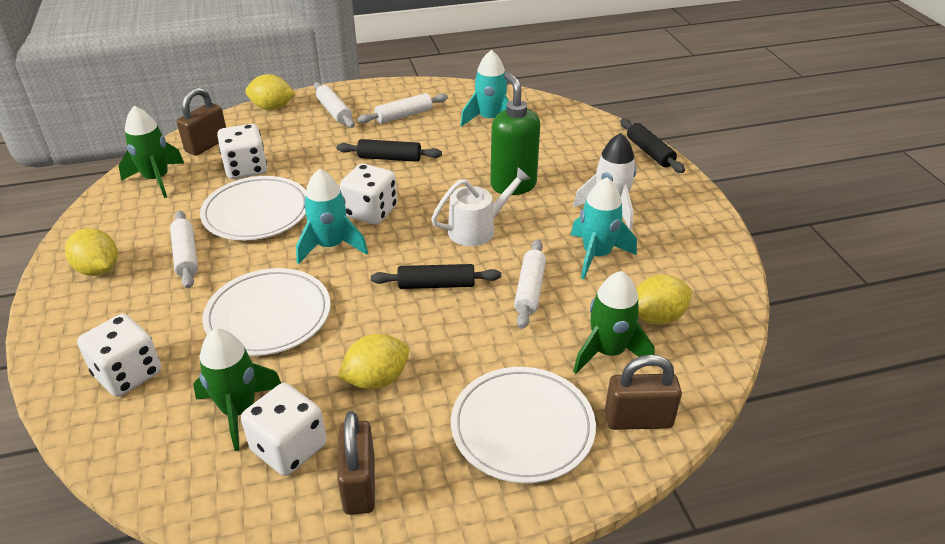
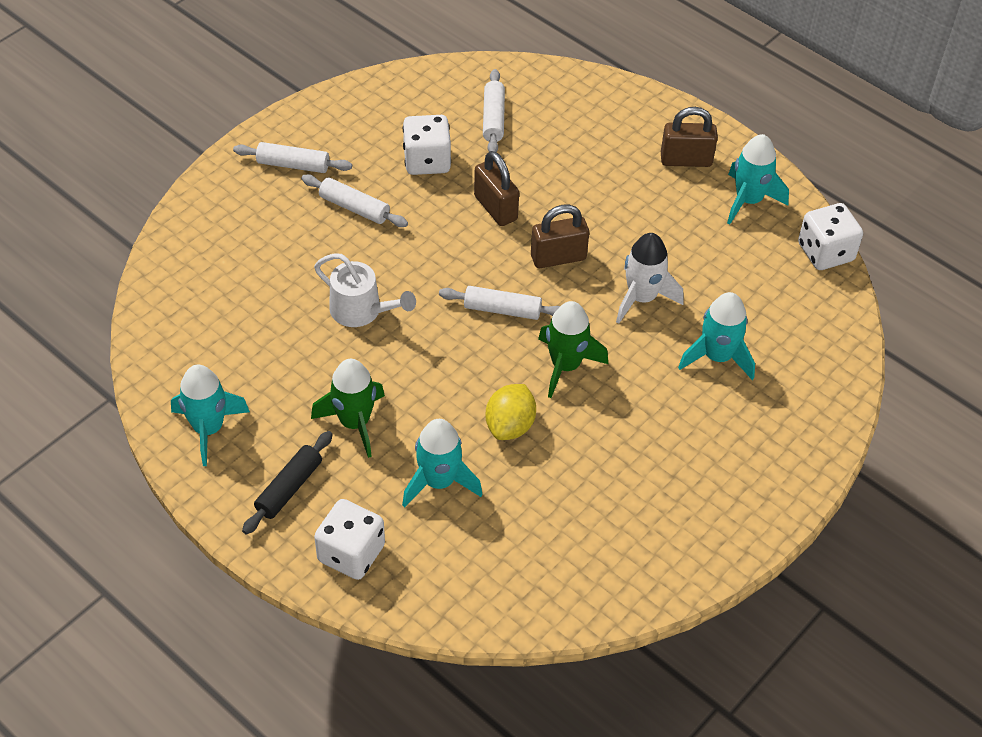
black rolling pin: [337,139,442,162] [371,264,501,289] [620,119,685,173] = 3 -> [242,431,333,535] = 1
green rocket: [118,106,184,198] [193,329,281,451] [573,271,655,374] = 3 -> [311,359,385,458] [538,301,608,398] = 2
green soap dispenser: [490,72,540,195] = 1 -> none = 0
turquoise rocket: [296,169,368,264] [460,50,509,127] [571,177,637,279] = 3 -> [171,365,250,466] [402,419,482,508] [678,292,755,380] [727,134,789,225] = 4
white dice: [77,314,161,397] [217,124,267,179] [241,383,327,476] [340,163,397,225] = 4 -> [314,499,385,580] [403,115,451,175] [798,203,863,270] = 3
white plate: [200,176,306,240] [202,268,331,356] [451,367,596,483] = 3 -> none = 0
yellow lemon: [65,228,118,276] [245,74,296,110] [338,334,409,389] [636,275,692,325] = 4 -> [485,384,536,440] = 1

